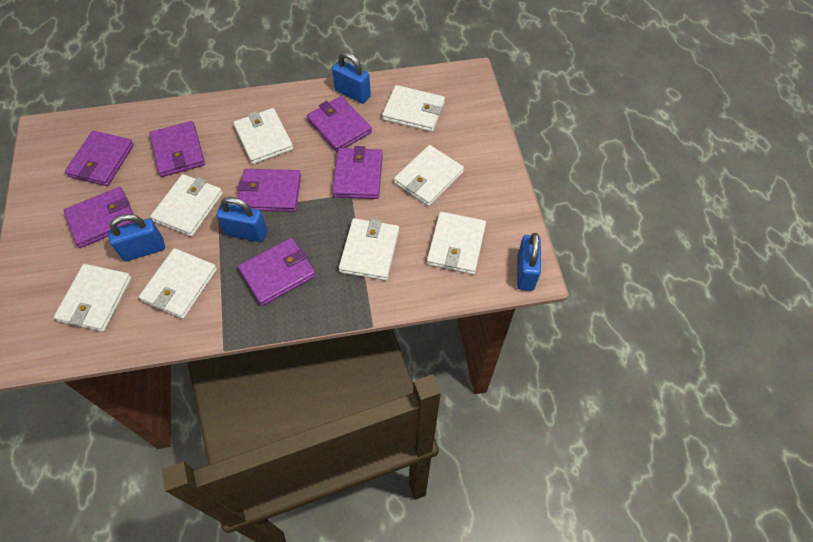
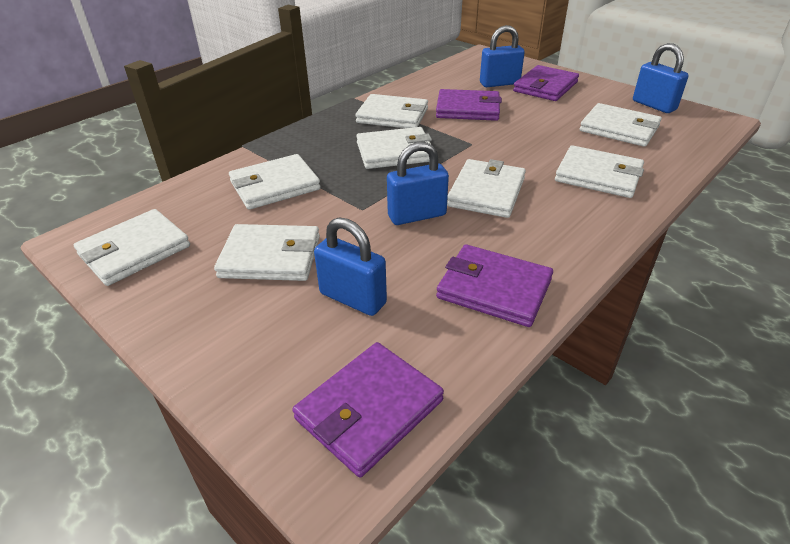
purple wallet: [63,187,135,248] [65,131,134,186] [150,121,205,177] [237,169,301,212] [238,238,316,306] [307,96,372,152] [332,146,383,199] = 7 -> [292,342,444,477] [436,89,502,121] [436,244,553,327] [513,65,579,101] = 4

